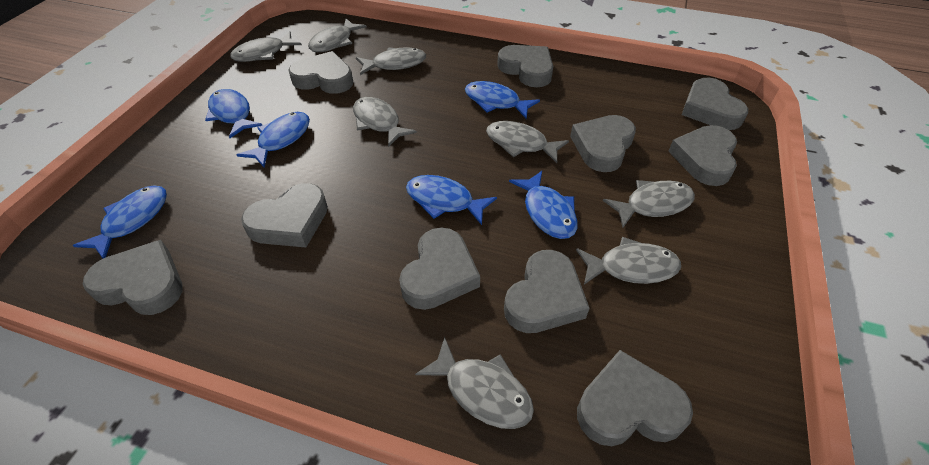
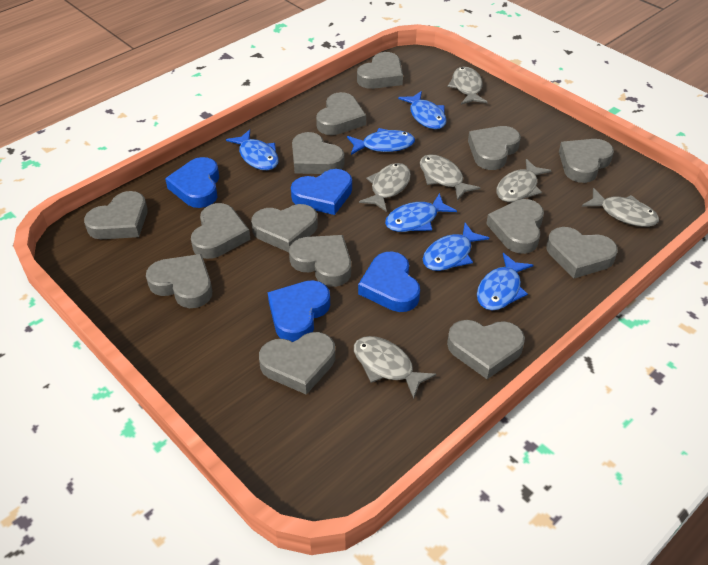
blue heart: none = 0 -> [165,157,219,208] [268,280,330,342] [291,169,352,215] [358,251,420,312] = 4
grey fish: [230,32,302,62] [308,18,367,52] [353,97,417,147] [356,47,426,75] [415,337,534,429] [486,121,569,163] [576,237,681,284] [603,180,695,228] = 8 -> [354,336,436,399] [359,163,411,212] [420,154,480,201] [447,67,488,105] [496,159,552,202] [582,188,659,227] = 6
grey heart: [83,240,182,315] [241,183,328,248] [288,51,353,94] [399,227,480,310] [497,45,553,87] [504,250,590,333] [570,115,636,172] [577,350,693,446] [668,125,737,186] [682,78,748,130] = 10 -> [84,191,148,239] [146,254,212,308] [191,203,251,259] [251,204,318,252] [259,332,335,395] [289,235,351,287] [292,132,344,174] [316,92,366,135] [357,52,403,89] [447,320,525,379] [468,126,521,170] [486,199,544,254] [546,227,618,278] [559,139,614,183] = 14

